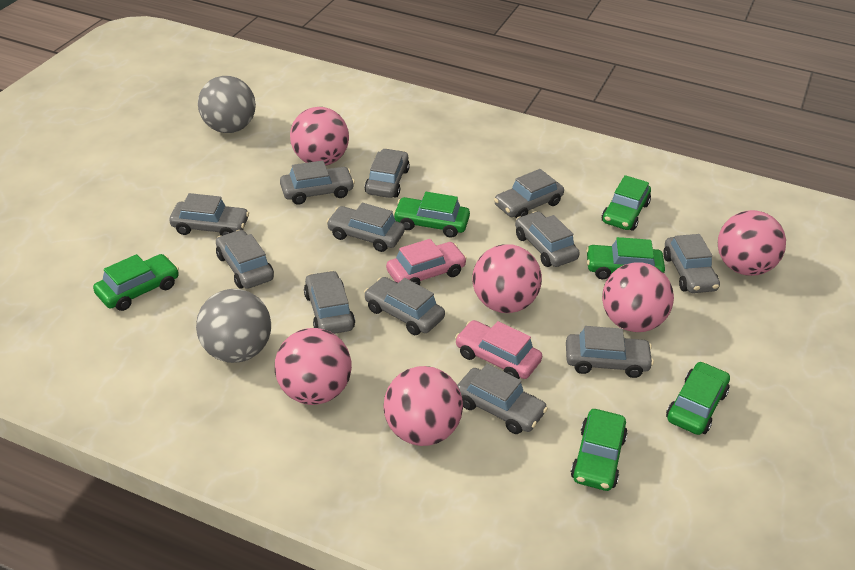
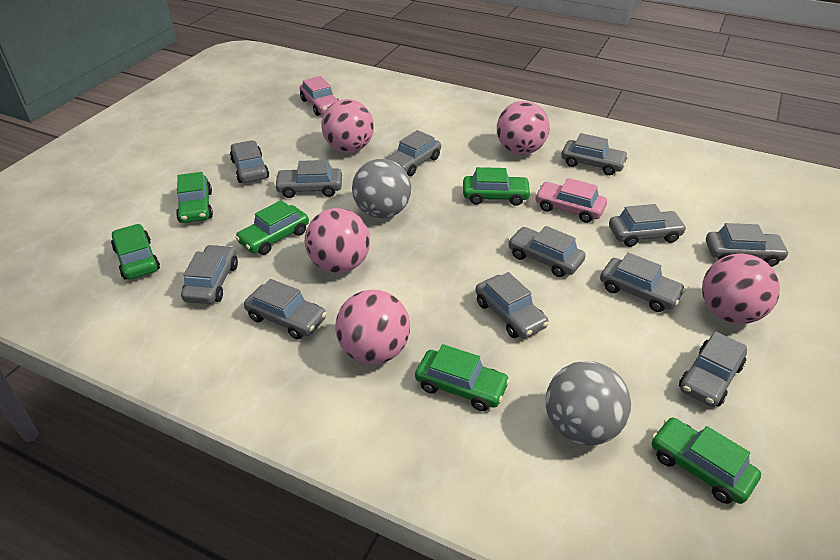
pink ball: [275,328,352,405] [290,107,349,166] [384,366,463,446] [472,244,542,313] [602,262,674,332] [718,210,786,276] = 6 -> [305,208,370,273] [321,99,374,153] [335,290,410,364] [497,101,550,155] [702,253,780,324] = 5

